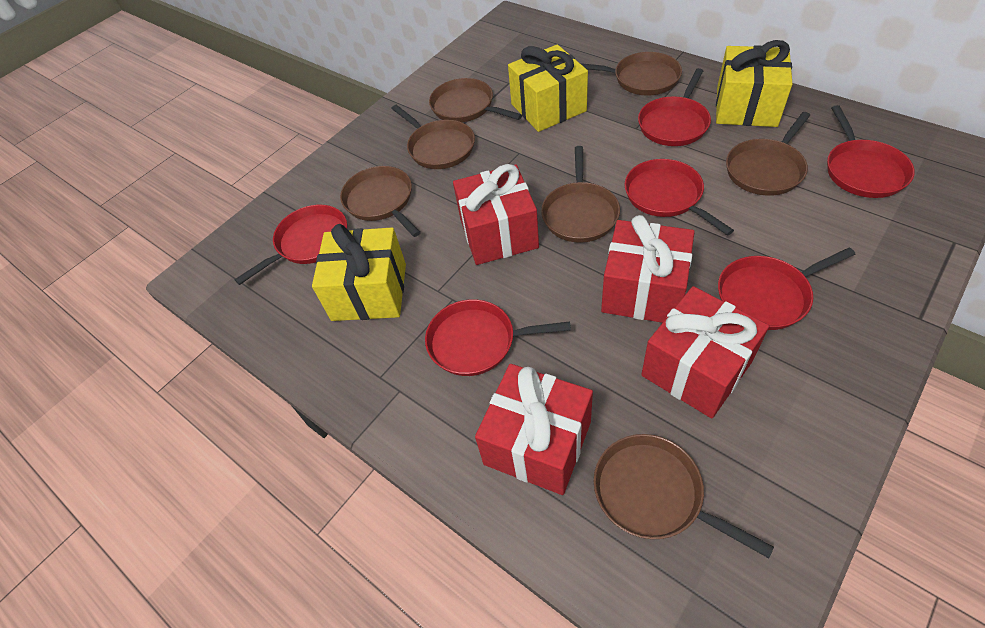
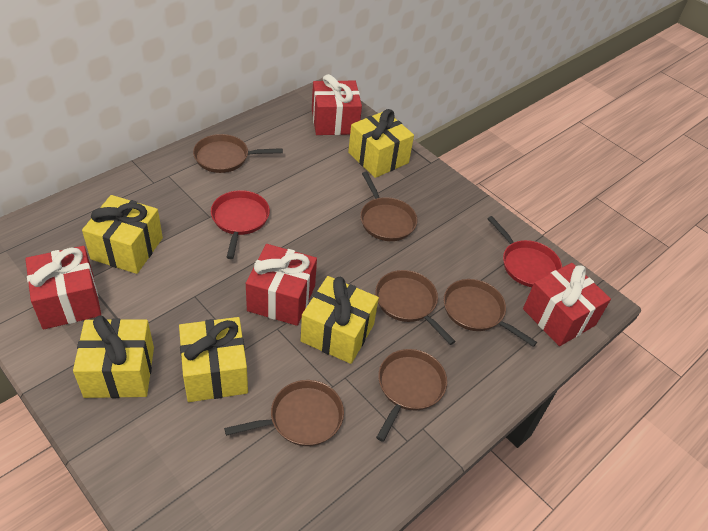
brown pan: [340,166,421,237] [391,105,475,169] [429,78,522,122] [541,146,620,243] [580,52,682,96] [594,434,774,558] [726,112,810,196] = 7 -> [193,134,283,173] [224,380,344,446] [360,172,417,241] [375,270,456,345] [376,349,447,442] [444,279,537,347] = 6
red pan: [234,205,347,285] [425,299,571,376] [624,159,734,236] [638,68,711,146] [718,247,856,330] [827,105,915,198] = 6 -> [211,190,270,259] [487,216,562,287] = 2
yellow gift: [312,224,406,321] [508,45,588,132] [716,40,793,127] = 3 -> [73,315,154,398] [82,195,163,274] [179,317,248,402] [301,276,379,364] [348,109,414,178] = 5

